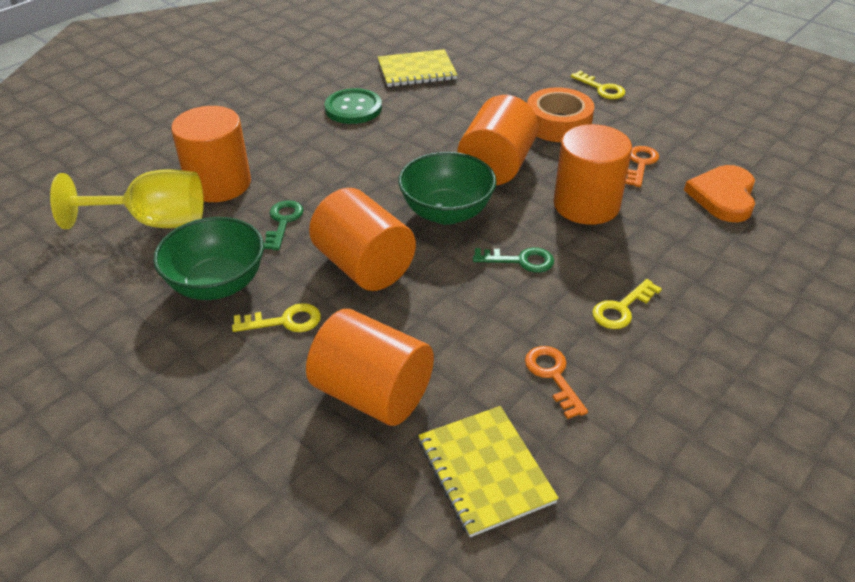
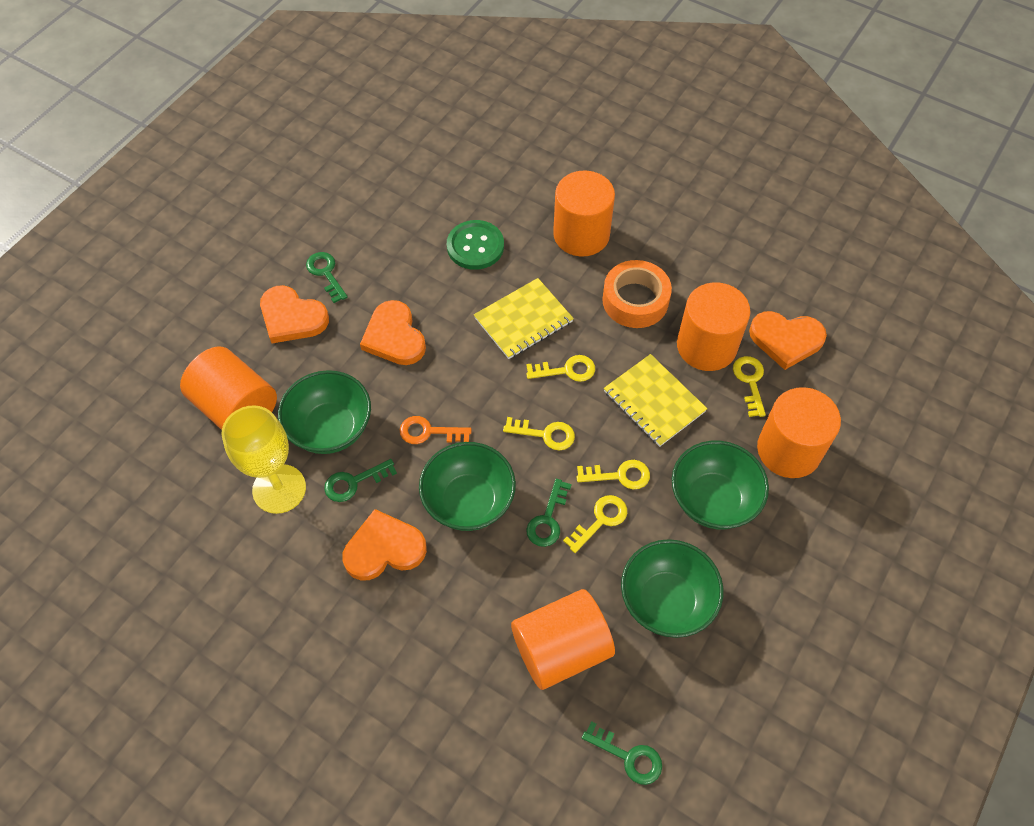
green bowl: [153,217,264,300] [398,152,497,225] = 2 -> [278,370,371,454] [419,442,516,531] [621,539,723,638] [672,441,769,529] = 4
green key: [264,200,304,250] [473,247,554,273] = 2 -> [306,252,348,303] [324,459,397,502] [526,479,572,547] [582,721,662,785] = 4
orange heart: [684,165,755,222] = 1 -> [260,285,329,343] [342,509,427,581] [360,300,426,365] [749,311,827,370] = 4
orange key: [525,346,588,419] [625,146,659,187] = 2 -> [400,416,472,444] = 1
yellow key: [232,303,321,332] [571,71,625,99] [592,279,662,329] = 3 -> [503,417,575,451] [526,355,595,382] [563,495,627,553] [577,460,650,489] [733,356,766,417] = 5

